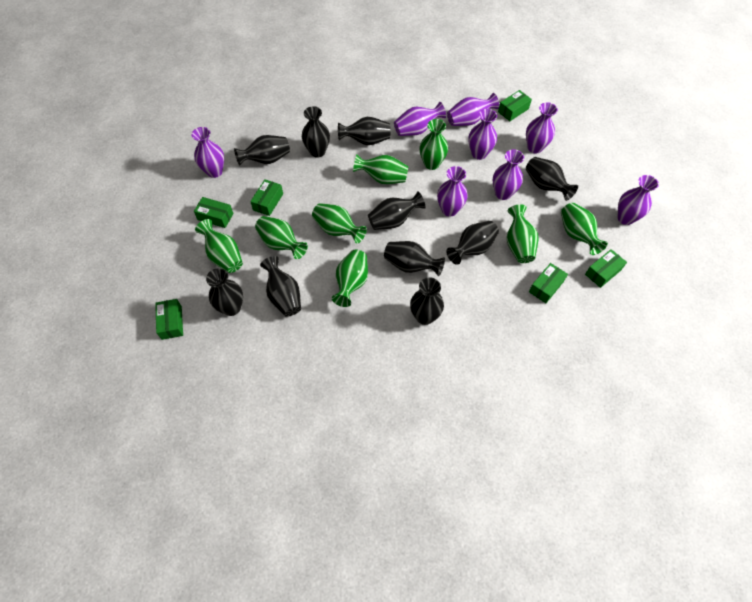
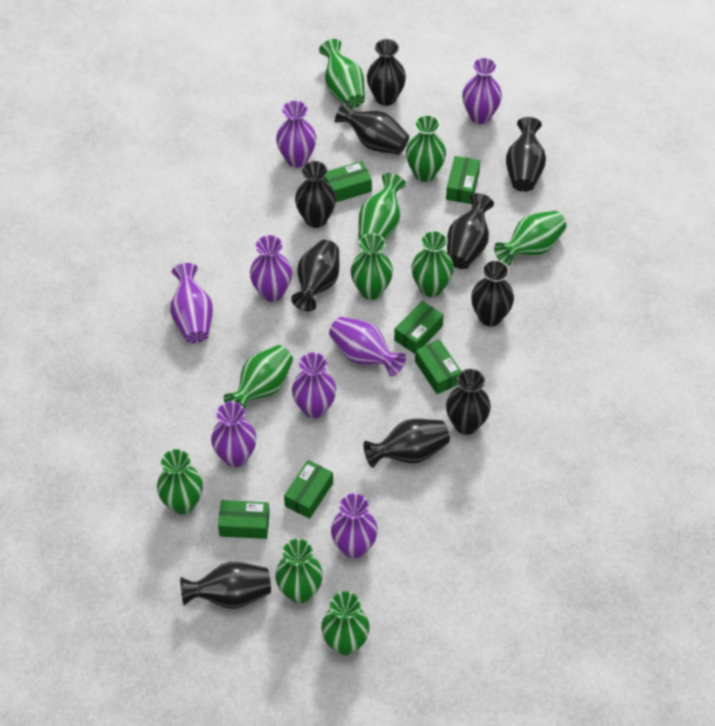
green vase: [195,219,243,273] [255,216,308,259] [312,203,367,243] [332,249,368,307] [353,154,409,184] [420,119,448,170] [507,204,538,263] [561,203,608,255] = 8 -> [157,449,203,515] [224,345,293,410] [275,539,323,603] [319,39,365,108] [321,591,370,655] [351,233,393,300] [359,173,406,240] [406,115,446,182] [411,230,454,297] [494,211,566,266] = 10

